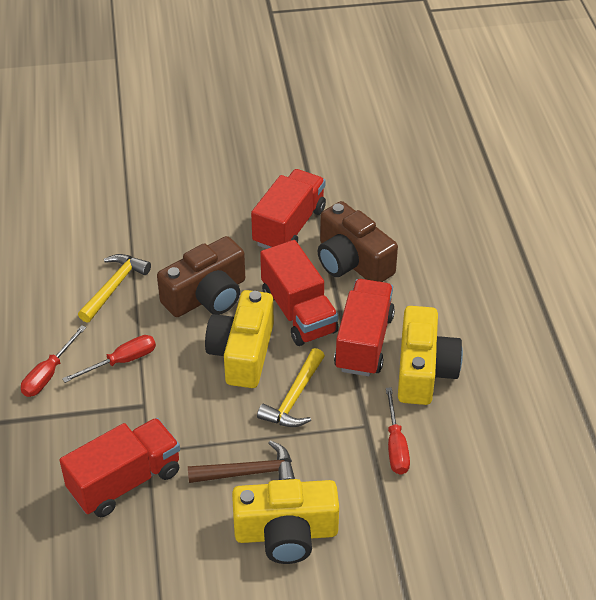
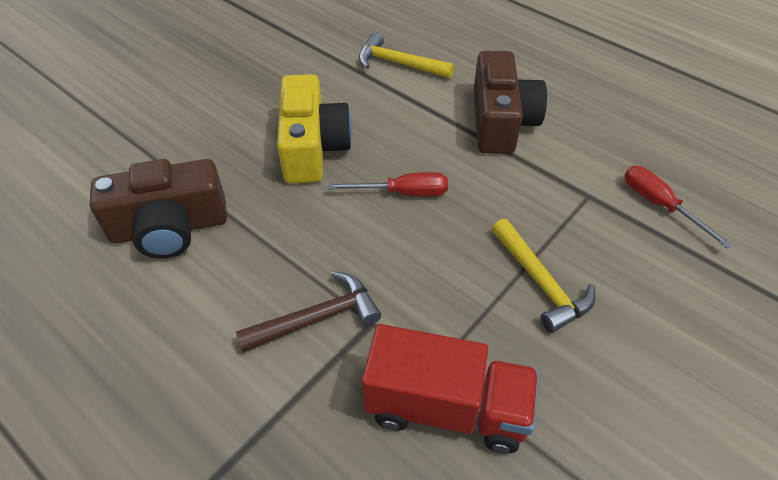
red screwdriver: [21,325,86,397] [62,335,156,383] [386,387,410,475] = 3 -> [328,172,448,196] [625,166,733,249] = 2
red truck: [59,418,180,517] [251,169,326,249] [260,240,339,346] [334,279,395,376] = 4 -> [362,324,539,453] = 1
yellow camera: [205,290,274,388] [232,479,339,564] [398,306,463,405] = 3 -> [277,74,352,183] = 1

